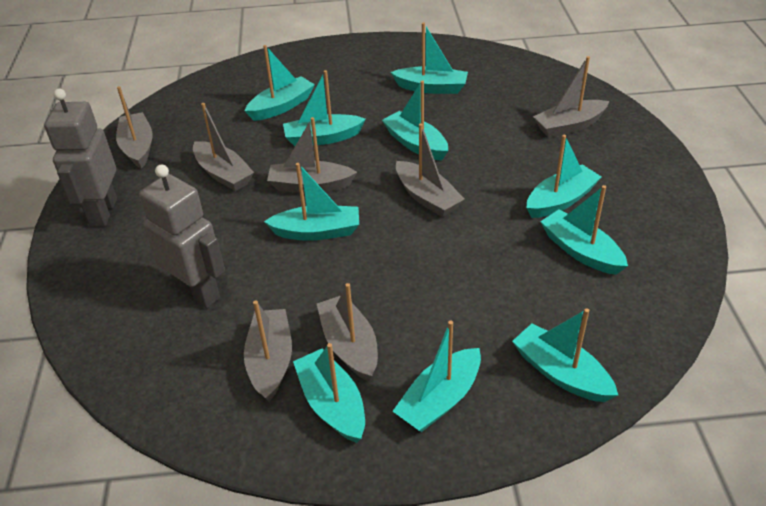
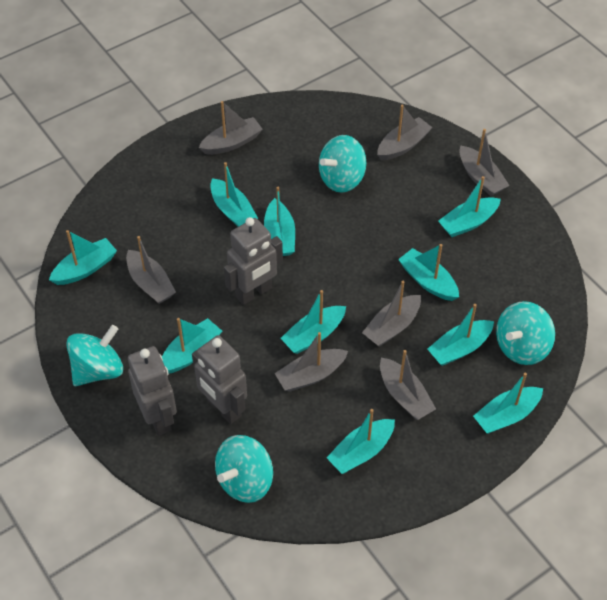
grey robot: [44,88,117,227] [139,164,225,308] = 2 -> [128,346,177,436] [192,335,247,424] [224,217,283,305] = 3
turquoise spinning top: none = 0 -> [66,325,123,386] [215,435,273,503] [319,135,366,193] [496,301,555,365] = 4

